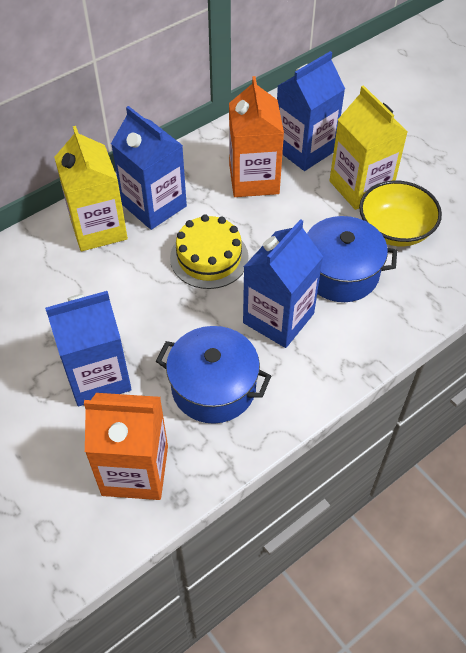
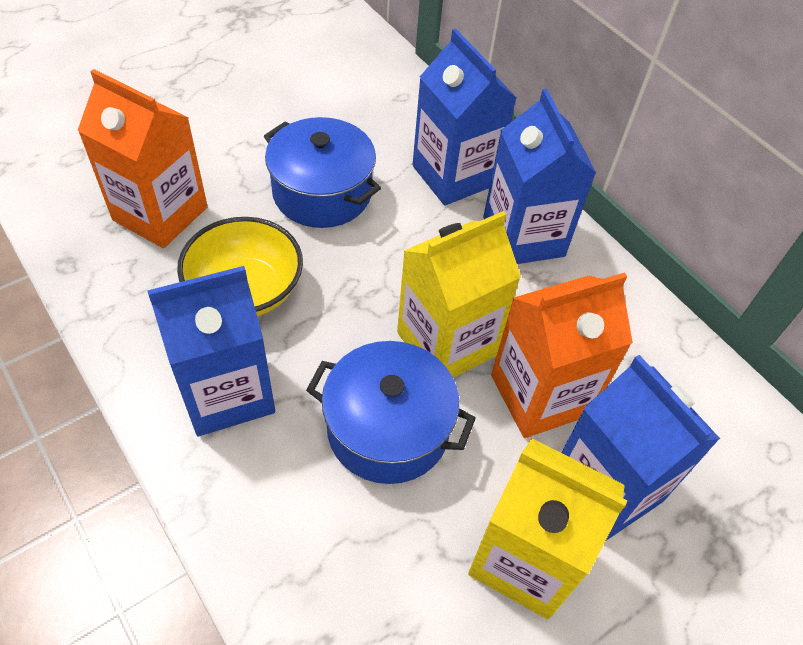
yellow cake: [170,214,249,289] = 1 -> none = 0

